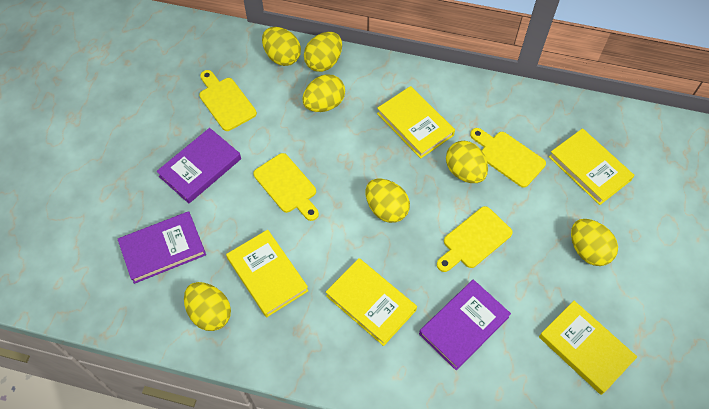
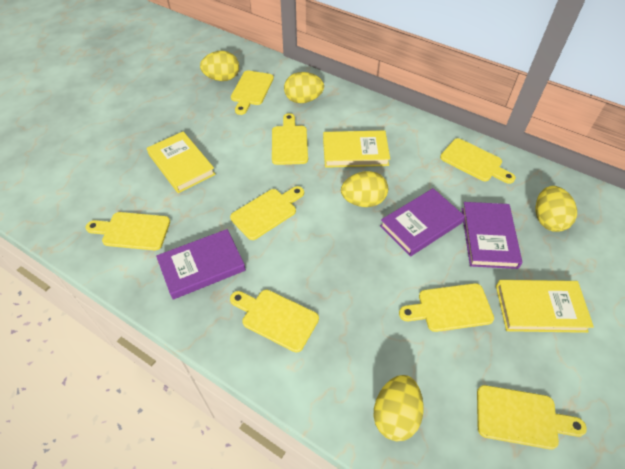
yellow book: [226,230,308,317] [326,258,417,346] [377,86,455,158] [539,301,637,395] [549,128,635,205] = 5 -> [147,131,216,193] [323,130,390,168] [496,280,594,333] = 3
yellow cutting board: [199,70,257,131] [253,153,319,221] [437,206,513,272] [470,128,546,188] = 4 -> [85,212,170,250] [230,186,304,240] [230,290,319,352] [231,70,274,115] [272,113,308,165] [399,283,494,332] [440,138,516,184] [477,385,587,449] = 8
yellow egg: [184,282,231,331] [262,27,301,66] [302,74,345,112] [304,32,342,72] [366,179,410,223] [446,141,488,183] [571,219,618,266] = 7 -> [200,51,239,81] [284,72,324,103] [341,171,388,207] [374,375,424,441] [536,186,577,232] = 5

